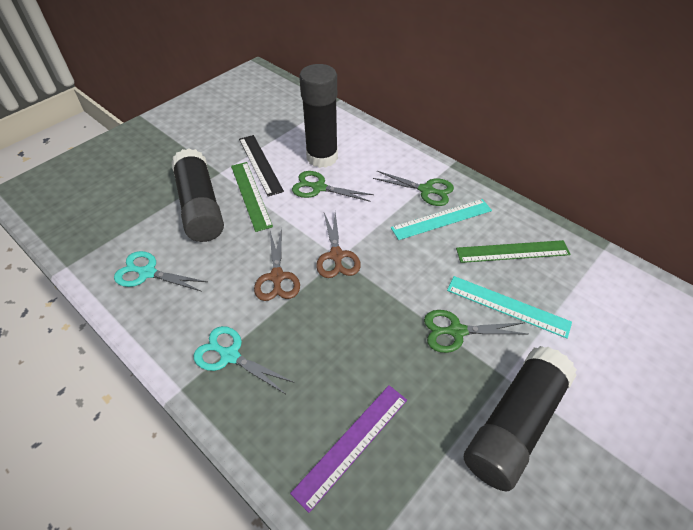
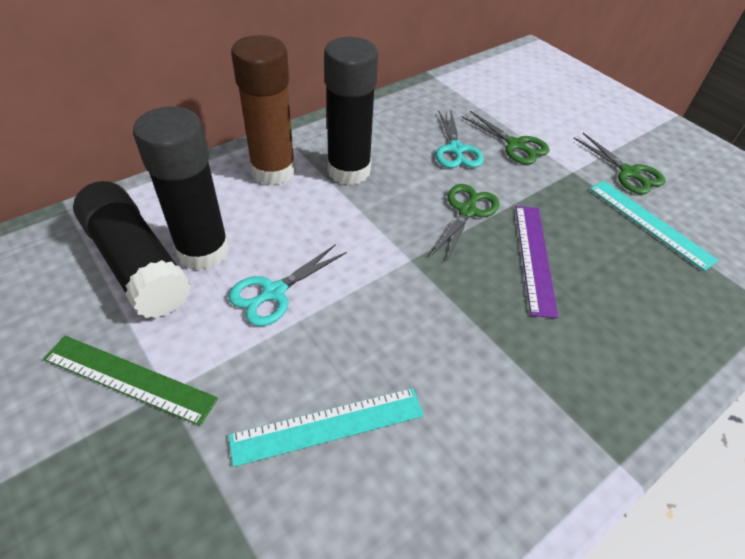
black ruler: [239,135,284,196] = 1 -> none = 0
brown glue stick: none = 0 -> [231,35,296,185] = 1
brown scissors: [254,228,300,301] [316,212,361,278] = 2 -> none = 0
green ruler: [231,162,273,232] [456,240,571,263] = 2 -> [43,336,218,426] = 1

